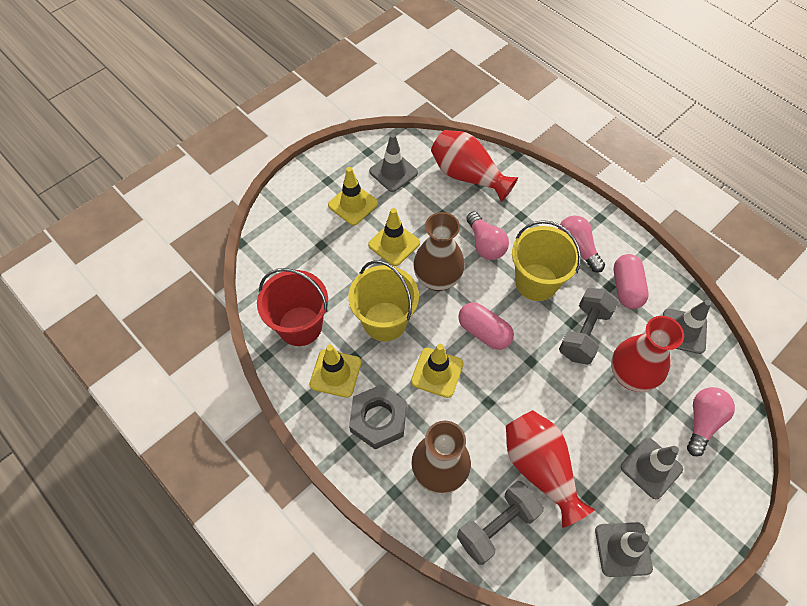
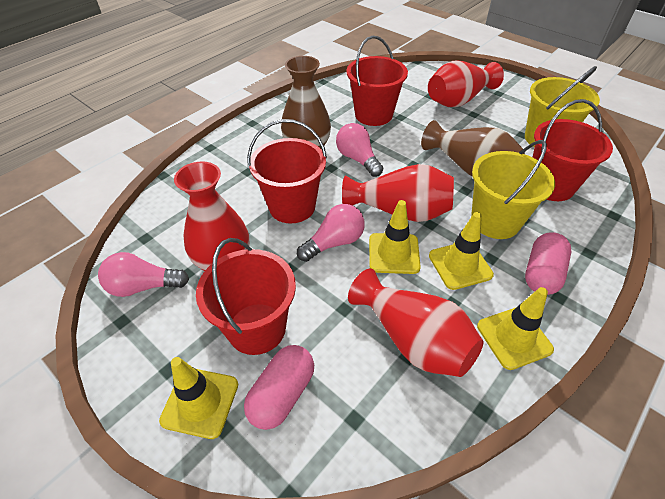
grey dumbbell: [457,481,544,565] [559,288,618,365] = 2 -> none = 0
grey nut: [349,384,406,449] = 1 -> none = 0
grey traffic cone: [369,133,418,192] [595,522,653,577] [621,438,683,499] [663,300,711,354] = 4 -> none = 0
red bucket: [257,268,328,346] = 1 -> [196,238,296,355] [247,119,327,223] [346,36,408,126] [533,99,613,201] = 4
red vase: [431,130,518,202] [506,410,595,528] [611,316,684,392] = 3 -> [174,161,249,271] [342,164,454,222] [348,269,484,377] [428,60,504,107] = 4

